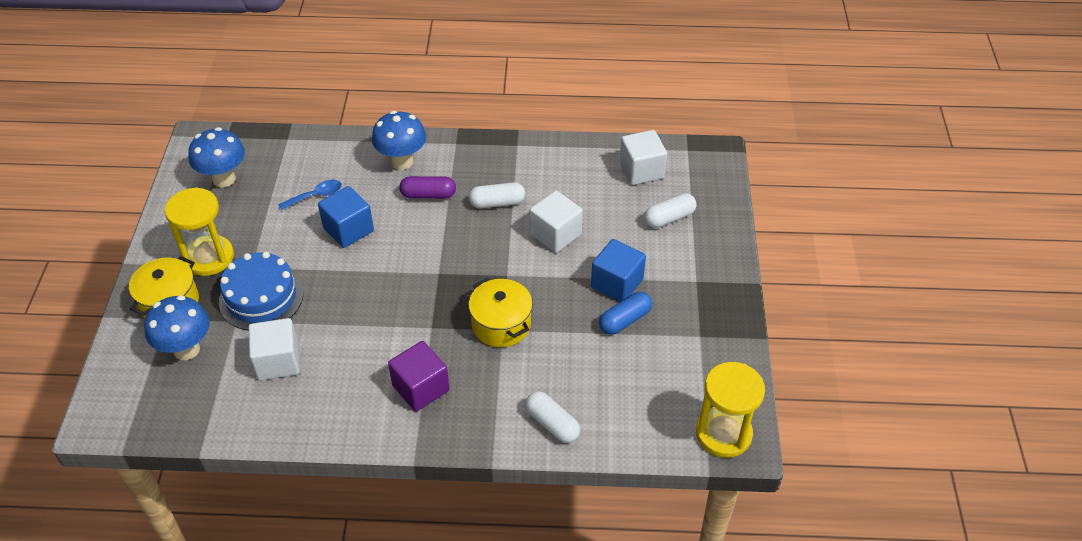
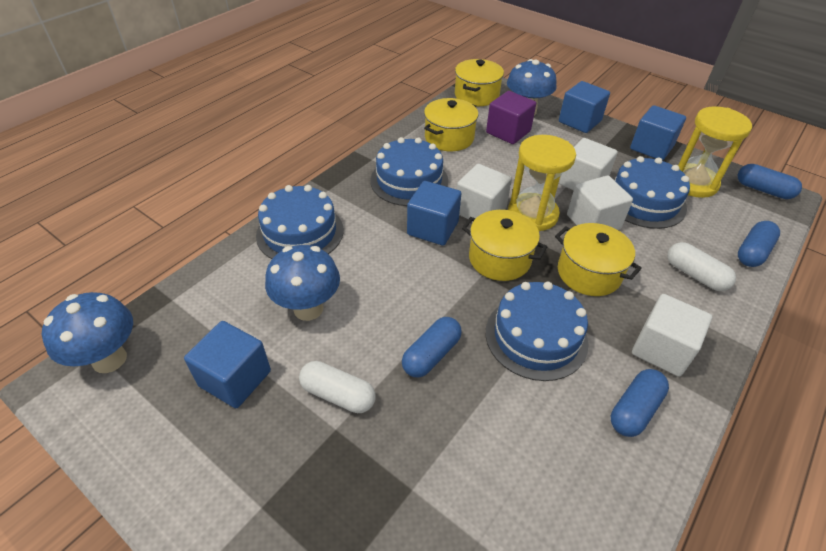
blue cake: [219,252,303,331] = 1 -> [256,185,344,259] [370,137,448,206] [486,281,588,381] [614,156,690,229] = 4
blue capsule: [599,292,652,335] = 1 -> [402,317,462,378] [611,369,669,437] [738,164,802,199] [738,221,780,267] = 4
blue cube: [318,186,374,248] [591,239,646,302] = 2 -> [184,321,271,408] [407,181,461,246] [559,81,610,133] [630,105,686,161] = 4
blue spoon: [278,179,342,210] = 1 -> none = 0
purple capsule: [399,176,456,199] = 1 -> none = 0
white capsule: [469,182,525,208] [525,391,580,443] [644,193,697,228] = 3 -> [299,361,376,413] [667,242,736,291] = 2
white cube: [249,318,300,380] [530,191,583,253] [619,130,667,185] = 3 -> [457,164,512,219] [559,138,618,190] [567,175,633,230] [632,294,712,377] = 4
yellow pot: [129,256,199,318] [468,278,533,347] = 2 -> [424,98,478,151] [455,59,504,106] [462,210,547,281] [555,223,642,296] = 4

